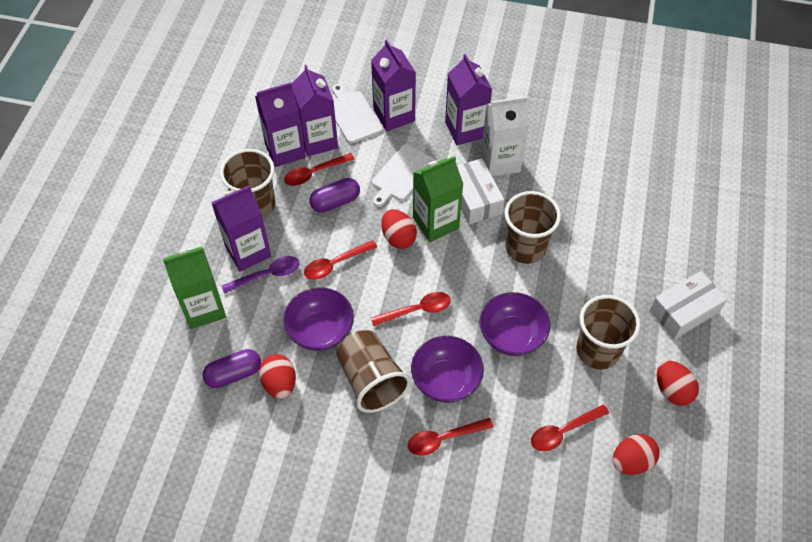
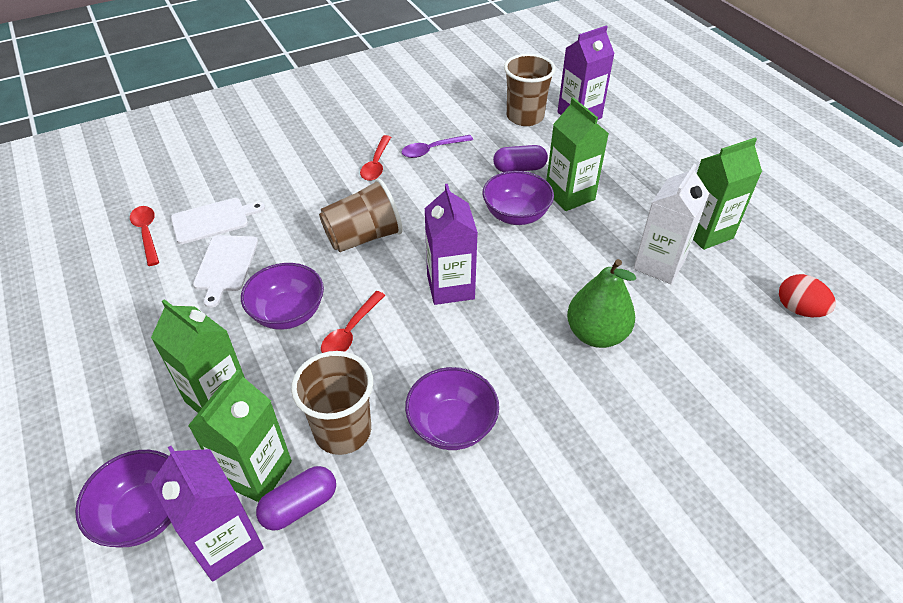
brown cup: [220,149,275,218] [336,330,411,413] [505,191,561,264] [576,295,640,370] = 4 -> [291,351,373,455] [319,178,403,252] [504,54,556,126] = 3
green carton: [163,246,226,329] [413,156,463,242] = 2 -> [151,299,245,413] [188,370,292,502] [546,97,609,211] [693,138,762,250] = 4
green pear: none = 0 -> [567,259,636,348] = 1
purple bowl: [283,287,354,351] [411,336,484,403] [479,292,550,356] = 3 -> [75,450,171,547] [241,263,324,330] [405,367,499,450] [483,171,554,225] = 4
purple carton: [211,185,271,272] [255,82,306,167] [292,65,338,156] [371,40,416,131] [445,54,492,146] = 5 -> [151,446,264,582] [424,184,478,305] [558,26,615,120] = 3
red egg: [259,354,296,399] [381,209,417,249] [612,434,660,475] [657,361,699,406] = 4 -> [779,274,836,317] = 1
red spoon: [284,153,355,186] [304,240,377,280] [371,292,451,326] [408,418,494,455] [531,404,609,451] = 5 -> [130,206,159,266] [321,291,385,353] [360,135,391,181] = 3
white box: [457,158,504,225] [650,271,727,339] = 2 -> none = 0

